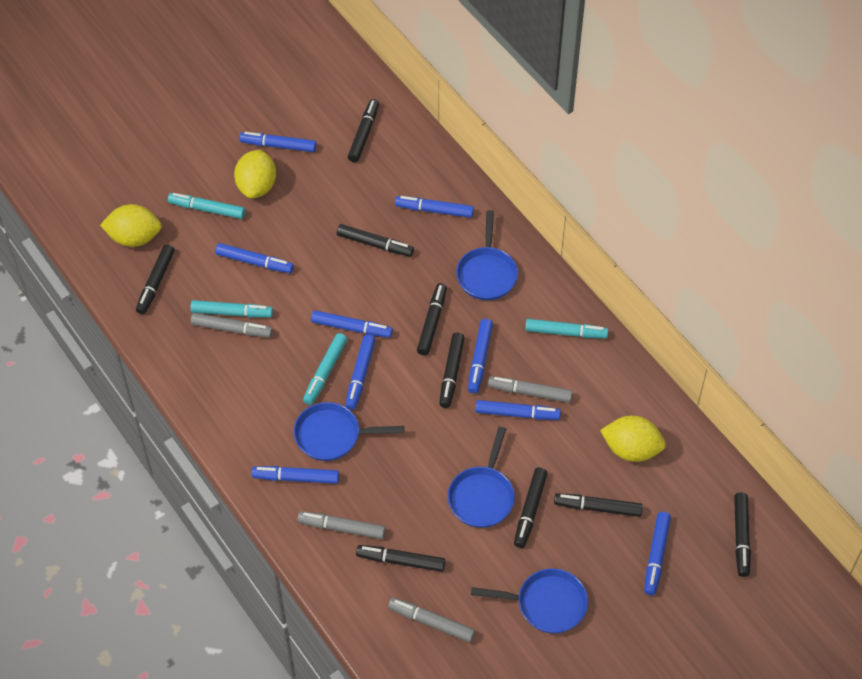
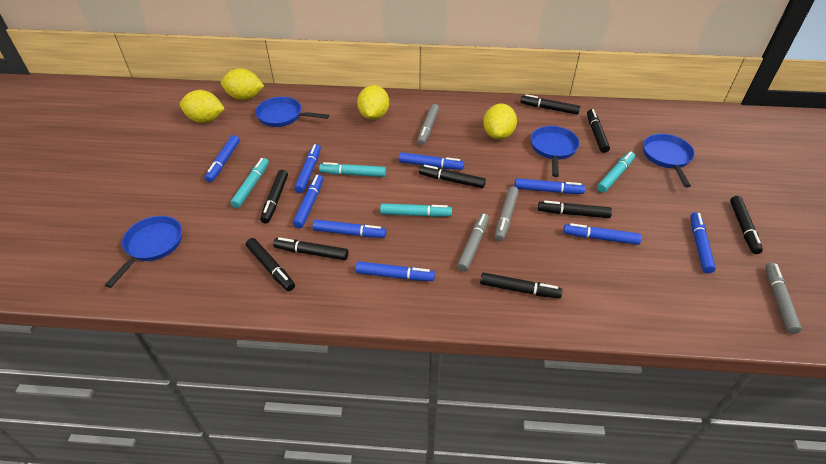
yellow lemon: [100,204,162,247] [234,150,276,199] [600,416,666,462] = 3 -> [180,90,225,123] [221,68,264,100] [357,85,389,120] [483,104,517,139] = 4

